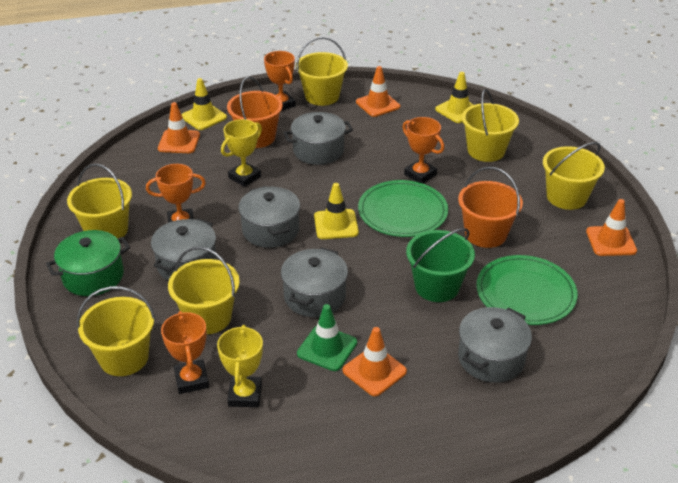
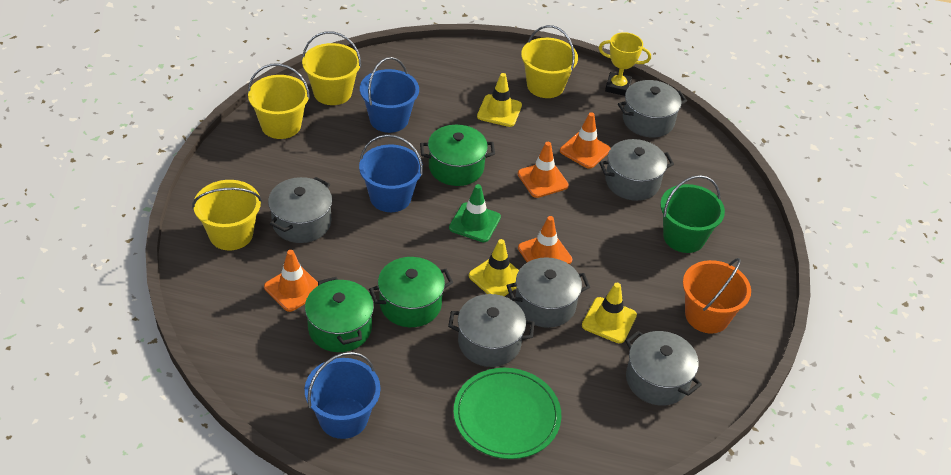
blue bucket: none = 0 -> [304,352,381,439] [359,134,423,212] [360,57,419,133] = 3
green plate: [358,180,448,237] [476,255,578,325] = 2 -> [453,368,561,459] = 1
green pot: [46,230,130,296] = 1 -> [305,277,374,352] [369,257,453,327] [420,125,495,186] = 3
grey pot: [151,218,217,281] [239,186,300,248] [281,247,348,317] [283,112,353,165] [458,307,532,383] = 5 -> [268,177,332,243] [448,294,535,367] [506,257,590,328] [599,139,674,201] [618,80,687,138] [625,331,702,406] = 6
orange bucket: [227,76,283,148] [458,167,523,248] = 2 -> [683,258,751,334] = 1
orange trophy: [146,164,206,223] [161,311,209,394] [264,51,296,111] [402,117,444,183] = 4 -> none = 0
yellow bucket: [67,164,132,238] [77,286,156,376] [168,246,240,334] [296,37,348,106] [462,89,519,162] [543,142,605,210] = 6 -> [192,180,262,250] [248,63,310,139] [302,31,361,105] [521,25,578,98] = 4
yellow trophy: [217,325,263,407] [221,119,262,187] = 2 -> [599,32,651,96] = 1

